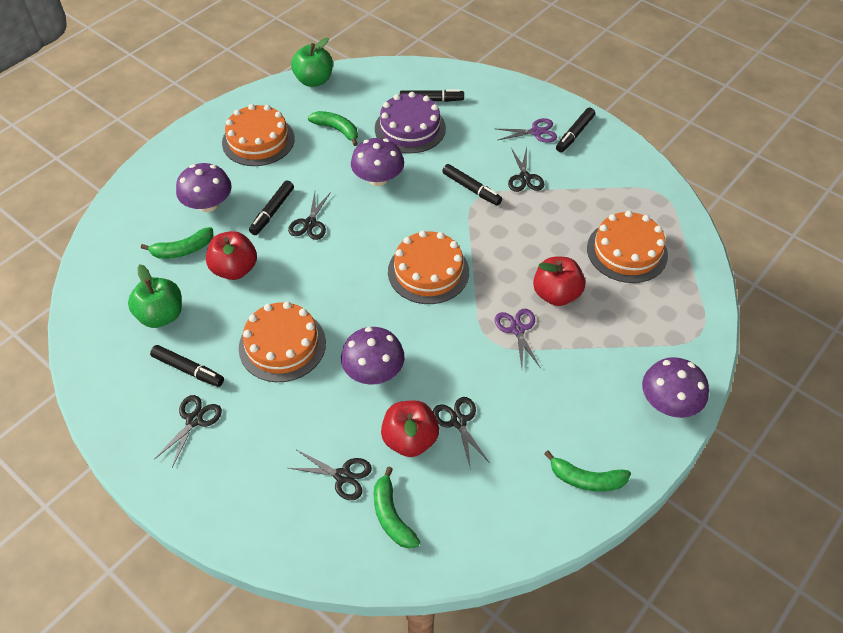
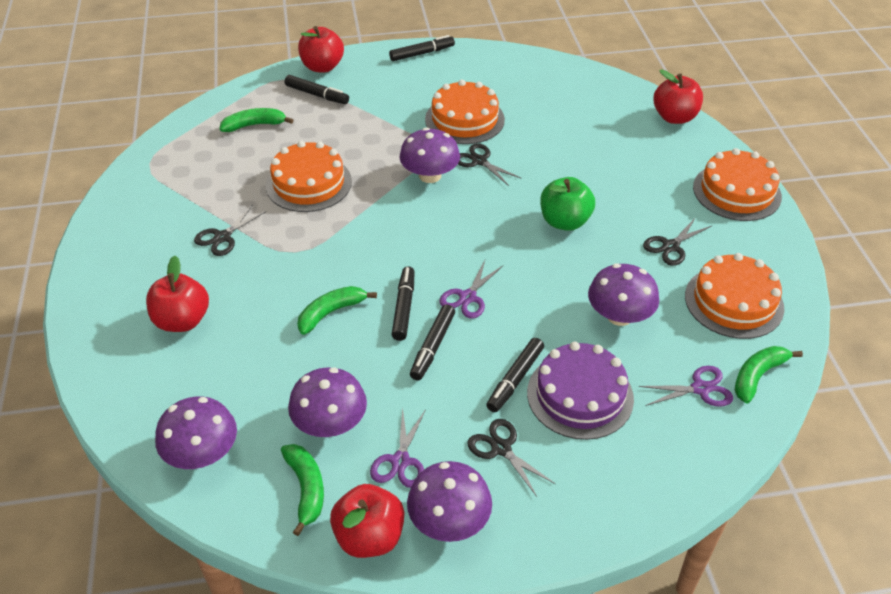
black scissors: [155,395,222,467] [288,192,331,240] [289,450,372,500] [433,397,489,470] [508,148,544,192] = 5 -> [194,204,267,256] [458,143,522,186] [467,419,556,497] [643,217,711,266] = 4
green apple: [128,265,182,328] [291,38,333,87] = 2 -> [540,177,595,231] = 1
purple mushroom: [176,163,232,212] [341,327,405,385] [351,138,404,186] [642,357,709,418] = 4 -> [155,397,237,469] [288,367,367,437] [399,128,460,183] [407,461,492,542] [588,264,659,326] = 5
purple scissors: [495,309,541,368] [497,118,557,143] = 2 -> [370,407,426,488] [439,260,504,319] [639,366,733,407] = 3
red apple: [206,231,257,280] [381,400,439,457] [533,256,585,306] = 3 -> [146,256,209,332] [298,26,344,72] [330,484,404,558] [653,70,703,124] = 4

